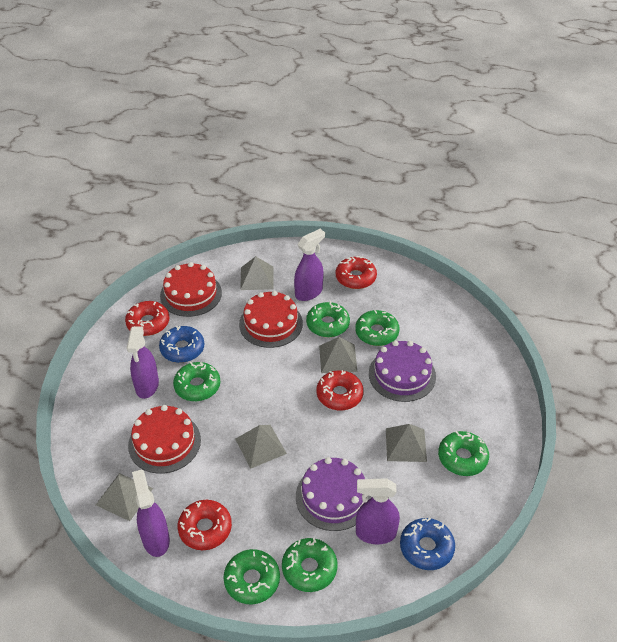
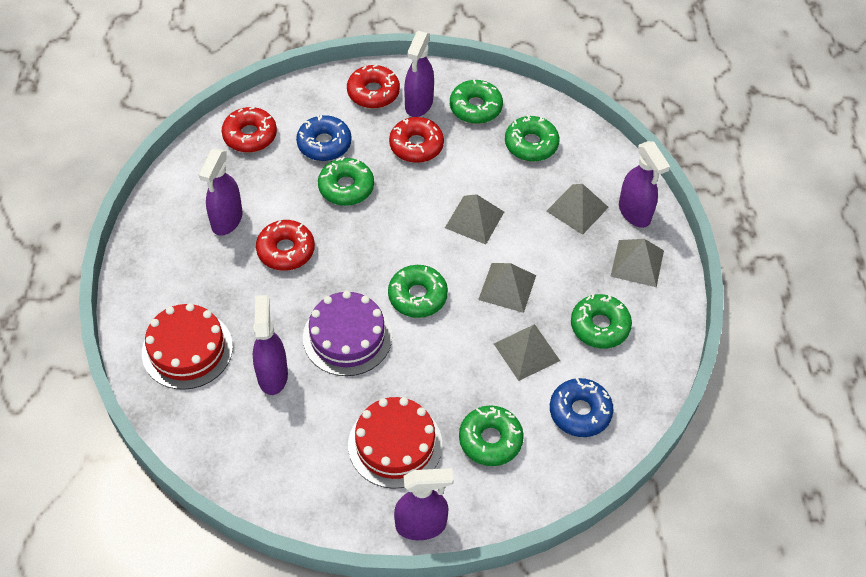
purple cake: [296,457,372,531] [369,340,436,402] = 2 -> [303,291,392,376] = 1
purple spray bottle: [127,326,159,399] [132,469,170,557] [294,229,325,301] [356,478,400,544] = 4 -> [198,149,242,236] [253,295,288,395] [394,468,454,540] [404,31,434,117] [619,141,670,228] = 5
red cake: [128,405,201,474] [160,262,222,317] [239,291,303,348] = 3 -> [142,303,233,390] [348,397,442,489] = 2

